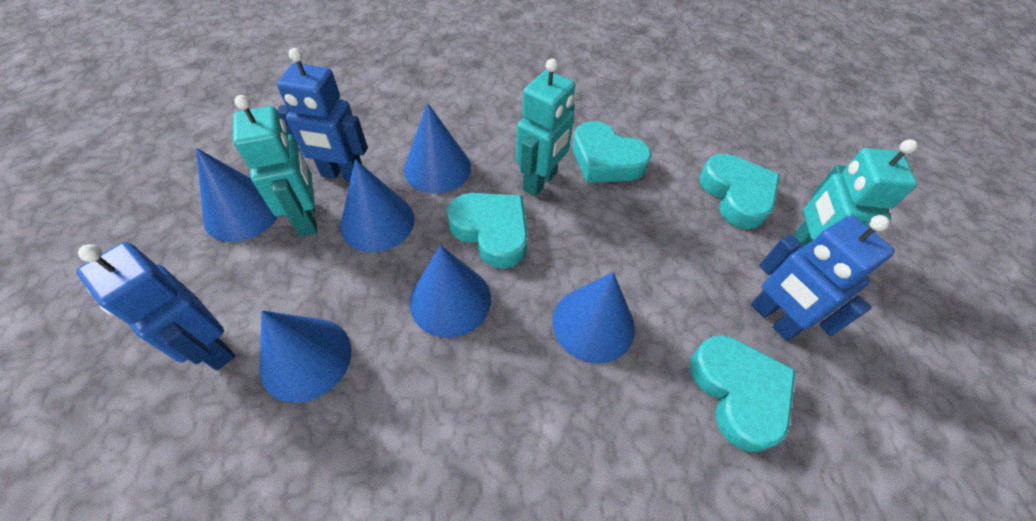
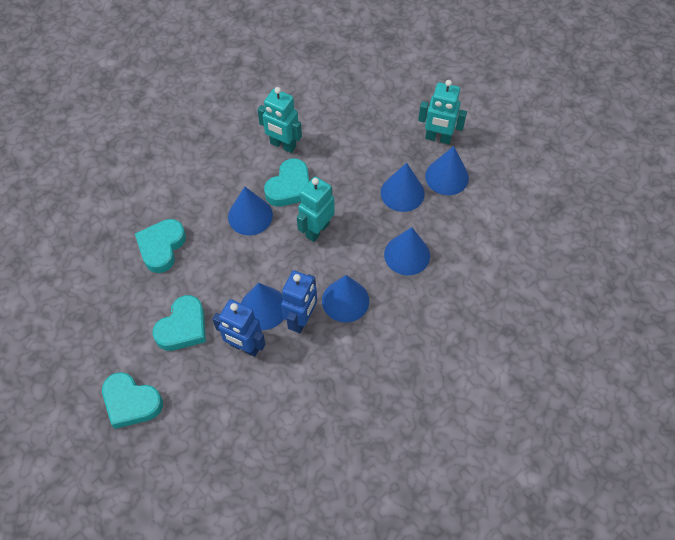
blue robot: [76,242,235,370] [277,48,368,181] [751,215,895,341] = 3 -> [212,299,266,357] [281,270,317,333] = 2

